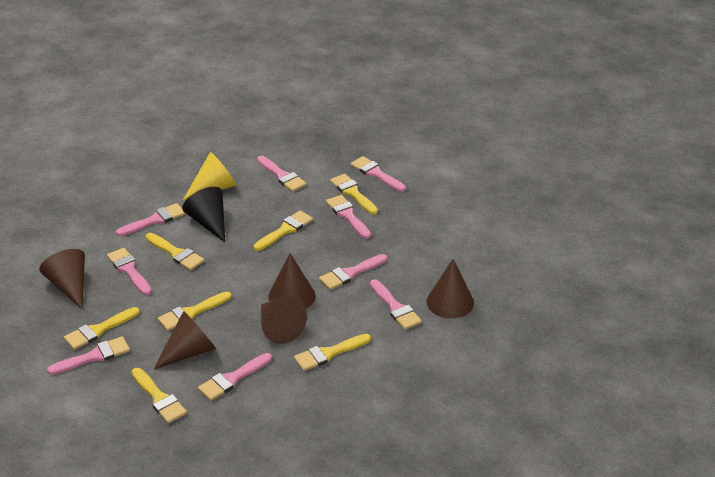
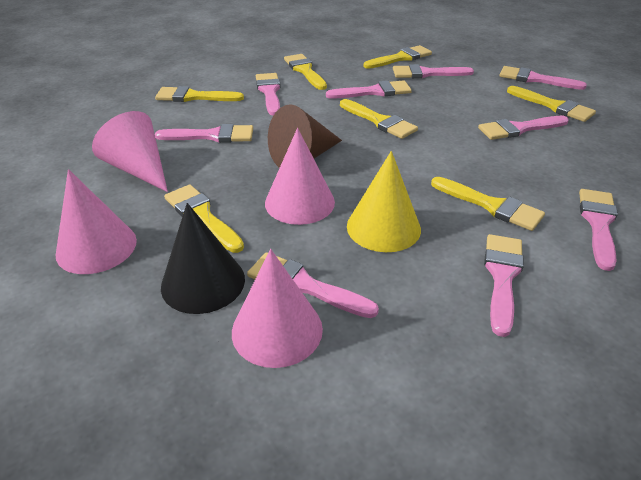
brown cone: [39,249,85,309] [153,311,216,370] [261,296,307,344] [268,253,316,309] [427,259,474,318] = 5 -> [268,104,342,168] = 1
pink cone: none = 0 -> [56,169,137,274] [92,111,168,192] [232,249,323,368] [265,128,335,225] = 4

